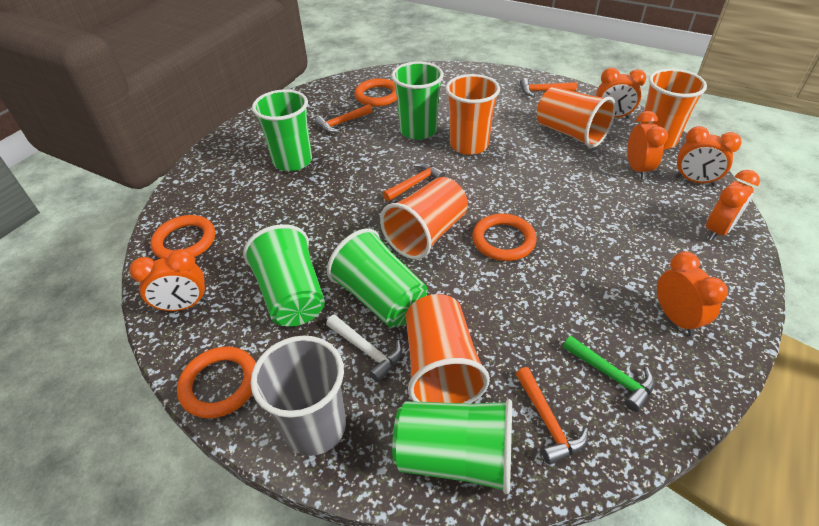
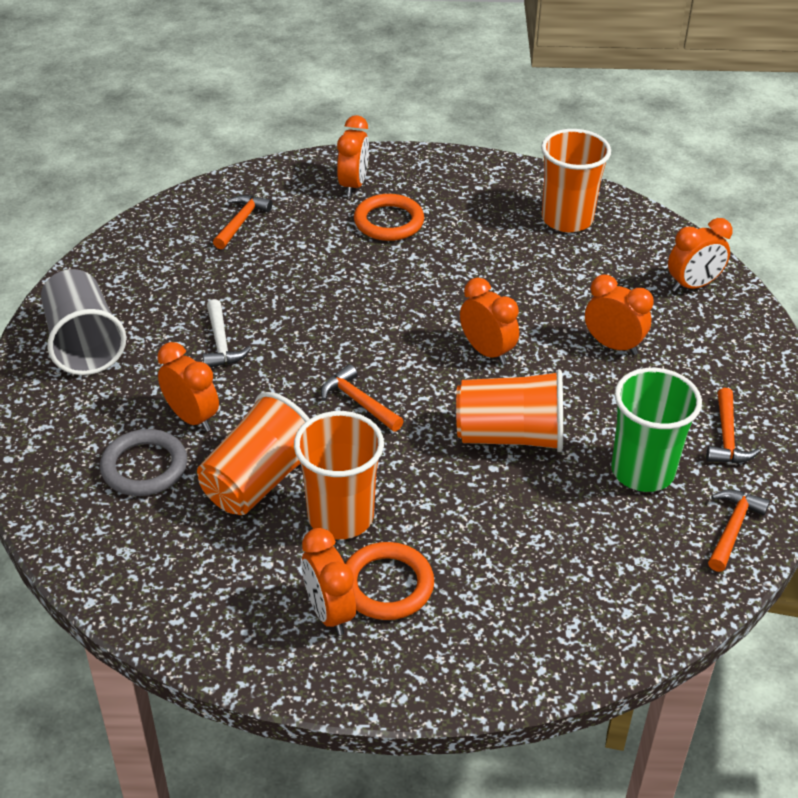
green cup: [243,224,325,327] [252,89,312,171] [327,228,428,328] [392,62,444,140] [392,399,512,494] = 5 -> [611,368,702,492] = 1
green hammer: [563,336,655,412] = 1 -> none = 0
grey ring: none = 0 -> [100,429,187,496] = 1
orange cup: [380,177,468,260] [406,294,490,404] [446,74,500,155] [537,87,616,148] [640,68,707,150] = 5 -> [197,392,309,515] [294,411,384,539] [456,370,563,452] [541,129,611,232] = 4
orange ring: [150,215,215,259] [177,346,256,418] [355,78,397,107] [472,214,537,261] = 4 -> [345,542,434,620] [354,194,424,241] = 2

